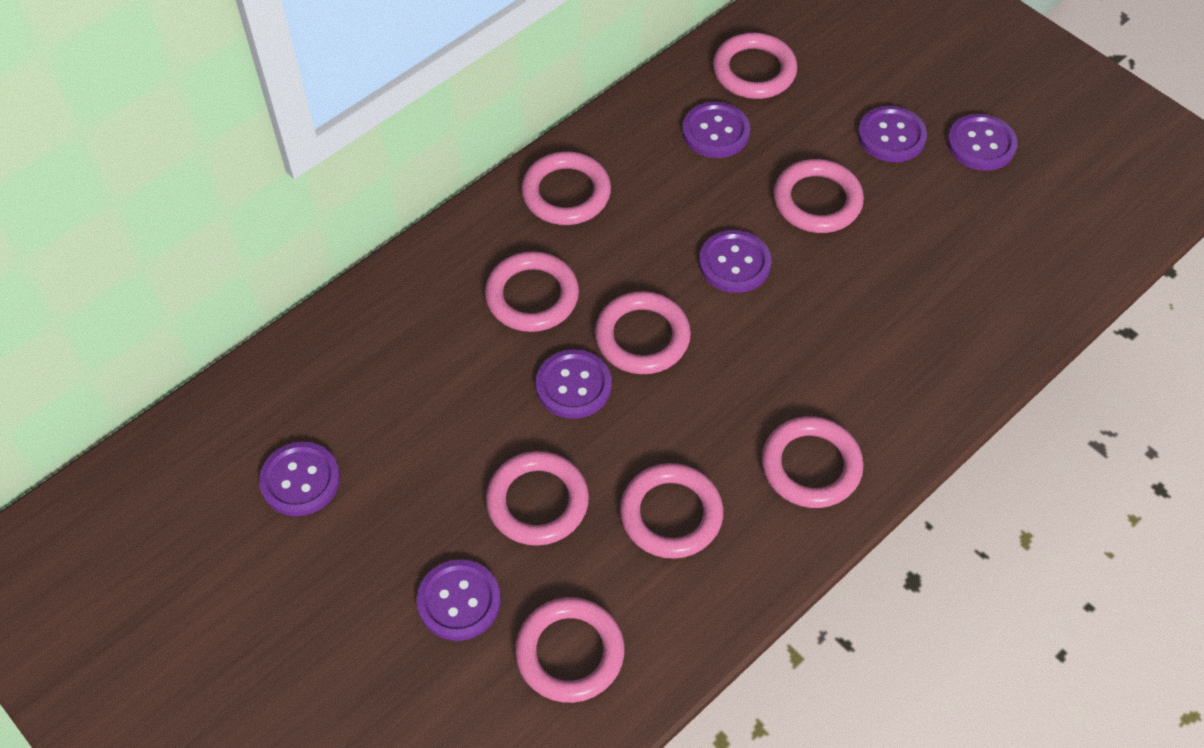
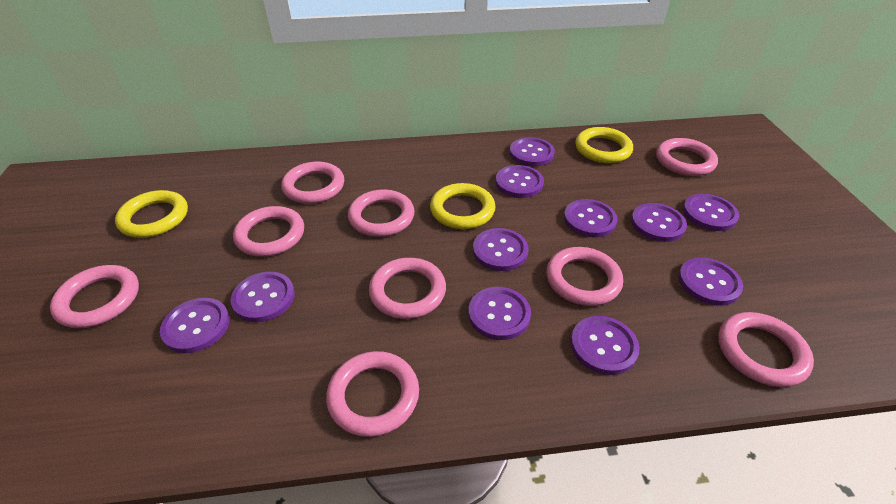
purple button: [259,442,340,516] [417,559,501,641] [536,349,612,419] [682,102,750,158] [699,230,771,293] [858,106,927,162] [947,114,1018,171] = 7 -> [160,298,230,353] [231,272,295,322] [468,287,531,340] [473,228,528,271] [496,165,544,198] [510,137,555,167] [564,199,618,238] [571,316,640,375] [631,203,687,242] [678,258,743,306] [683,194,739,231] = 11
yellow ring: none = 0 -> [115,190,188,238] [430,183,495,229] [575,127,633,163] = 3

